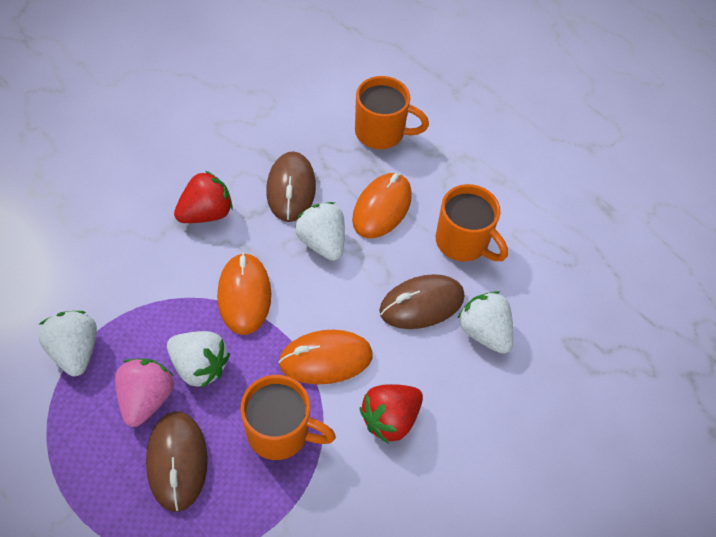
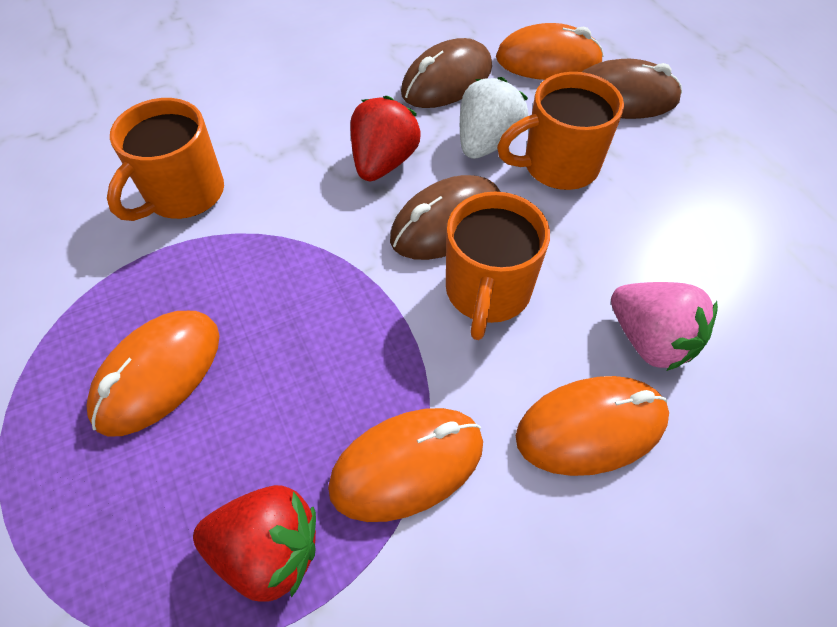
orange mouse: [217,252,271,335] [278,330,373,384] [352,173,412,238] = 3 -> [86,311,219,437] [328,408,483,522] [496,23,604,80] [515,376,669,476] = 4
white strawberry: [38,311,97,376] [167,331,230,389] [295,202,345,261] [457,291,514,354] = 4 -> [460,77,529,159] = 1

